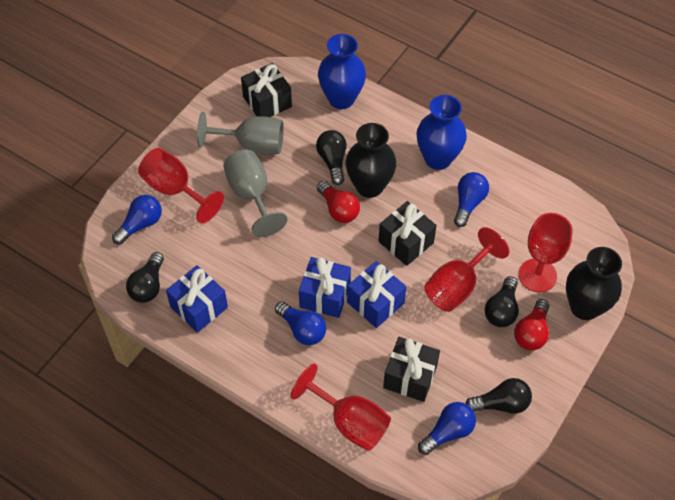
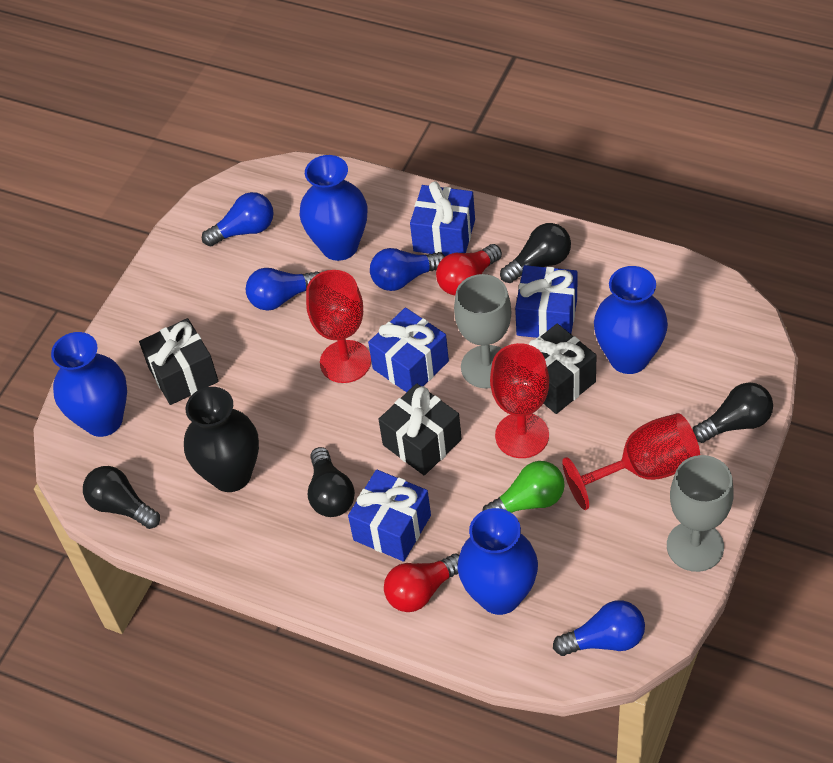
black vase: [345,123,396,198] [566,247,622,320] = 2 -> [184,387,259,492] = 1
blue gift: [166,265,228,333] [299,257,351,318] [347,261,406,328] = 3 -> [348,470,431,562] [368,308,449,392] [410,181,475,256] [515,265,577,338] = 4
blue vase: [318,34,366,109] [416,95,467,170] = 2 -> [51,332,127,437] [300,155,368,261] [457,508,538,615] [594,266,668,374] = 4
green light bulb: none = 0 -> [482,461,565,513] = 1
red goblet: [138,148,224,223] [291,364,391,451] [424,227,509,312] [519,213,572,292] = 4 -> [306,270,371,383] [490,343,549,458] [562,413,700,510] = 3

